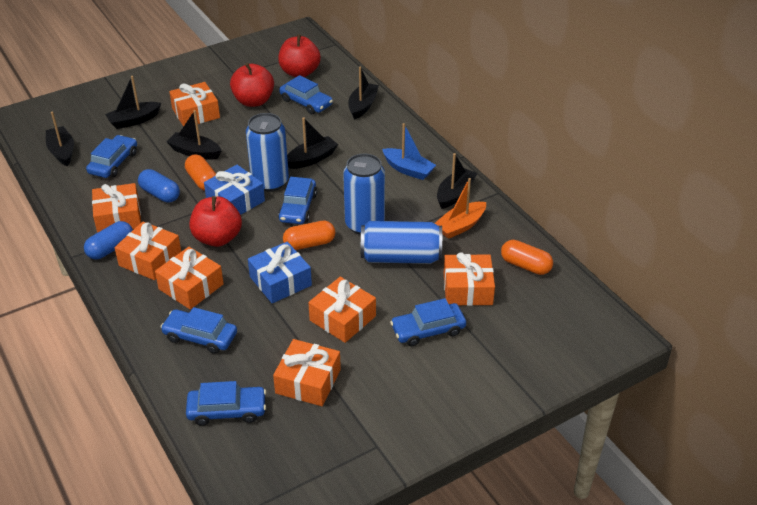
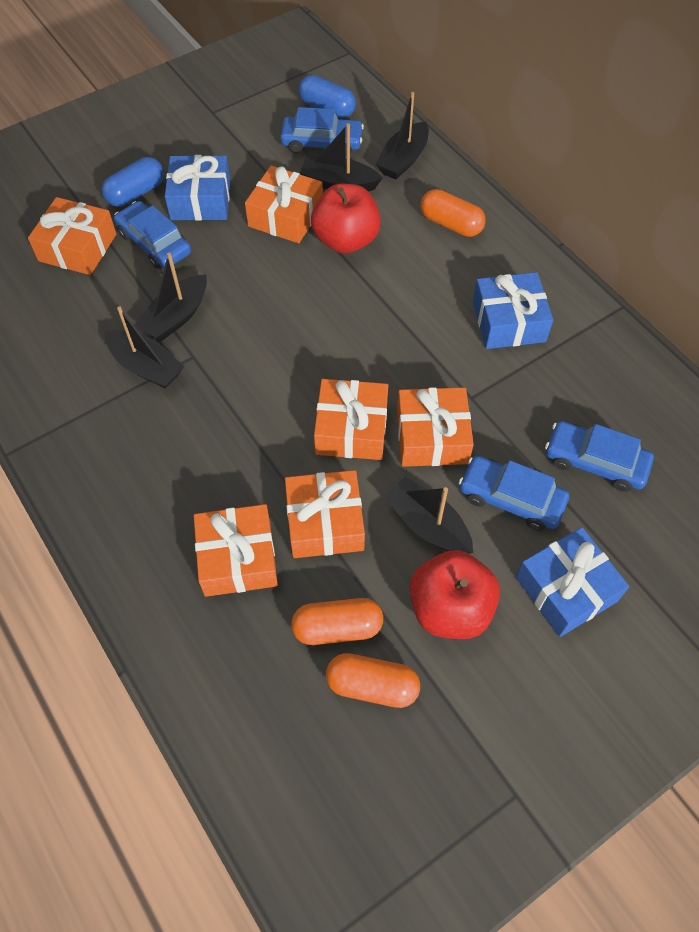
black boat: [46,111,74,166] [105,76,161,129] [167,110,222,160] [287,117,338,169] [348,67,379,120] [437,153,478,209] = 6 -> [105,306,184,389] [135,252,207,341] [300,123,383,192] [376,92,429,180] [384,477,473,554] = 5
blue boat: [382,123,436,180] = 1 -> none = 0
blue can: [246,113,289,192] [343,153,385,235] [361,221,442,264] = 3 -> none = 0
blue car: [86,135,137,178] [161,307,237,354] [186,381,266,426] [278,177,317,224] [279,75,333,114] [390,298,466,346] = 6 -> [114,201,191,269] [280,107,364,154] [459,456,569,531] [545,421,654,492] = 4
blue gift: [204,165,265,215] [248,242,312,303] = 2 -> [165,155,230,221] [473,272,553,349] [516,527,629,637] = 3
orange boat: [434,178,486,239] = 1 -> none = 0
orange gift: [92,183,141,233] [114,222,181,280] [155,247,224,310] [169,82,220,127] [273,339,341,406] [308,277,376,343] [444,252,495,306] = 7 -> [28,197,116,275] [194,504,278,597] [245,165,323,243] [285,470,365,558] [314,379,388,460] [397,387,474,467] = 6
red apple: [189,196,242,247] [230,63,274,107] [278,34,321,77] = 3 -> [311,184,381,254] [410,550,500,639] = 2

